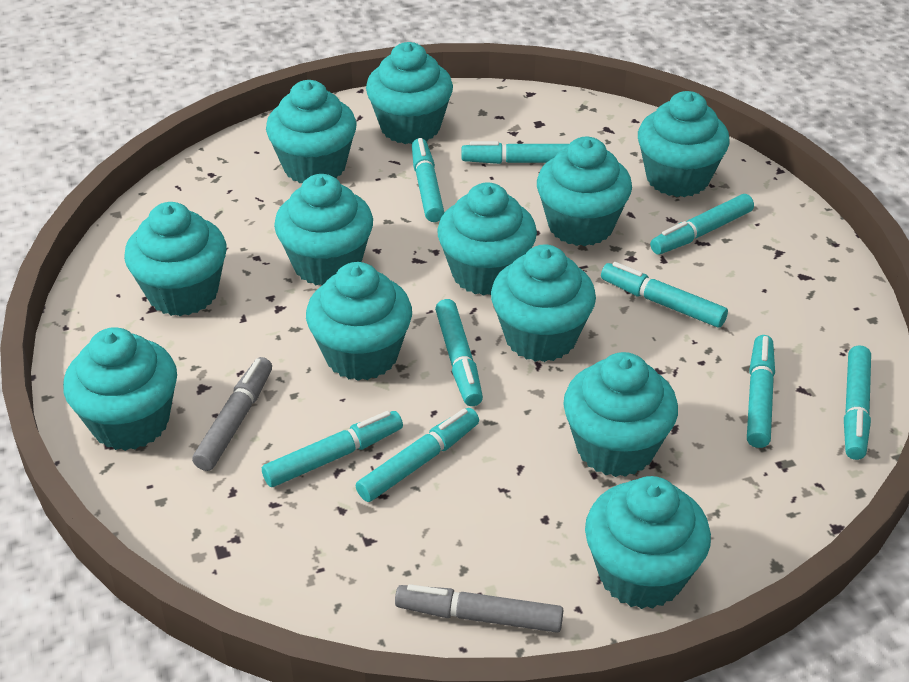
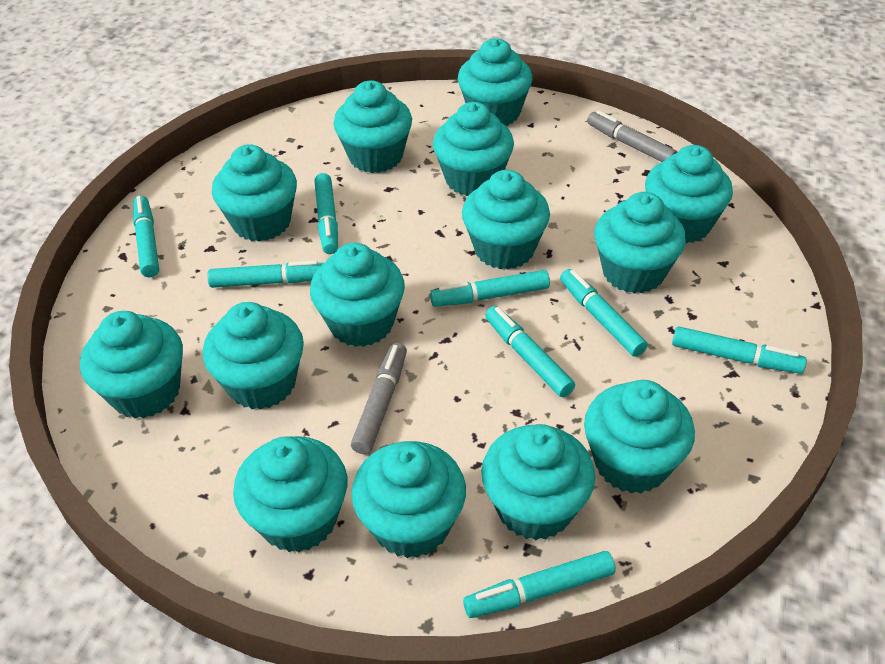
turquoise cupcake: [63,327,177,451] [124,202,226,316] [266,80,357,183] [274,174,373,285] [306,262,412,381] [366,42,453,144] [437,182,537,296] [491,244,596,362] [537,137,632,246] [563,352,678,477] [585,476,711,609] [638,91,730,197] = 12 -> [80,311,183,419] [203,302,304,410] [212,144,297,242] [233,436,347,552] [310,243,405,347] [333,81,412,173] [351,441,466,558] [433,102,514,196] [458,38,533,126] [462,170,550,269] [481,424,595,540] [584,380,695,494] [594,192,686,294] [645,145,733,243] = 14
turquoise marker: [262,411,403,487] [356,408,479,502] [412,138,444,222] [435,299,483,406] [462,141,569,164] [601,262,728,327] [650,194,754,254] [747,335,775,448] [844,346,871,460] = 9 -> [133,196,159,278] [207,260,324,288] [314,173,338,254] [430,270,550,307] [463,551,616,618] [485,306,575,397] [560,269,648,357] [672,326,807,374] = 8

